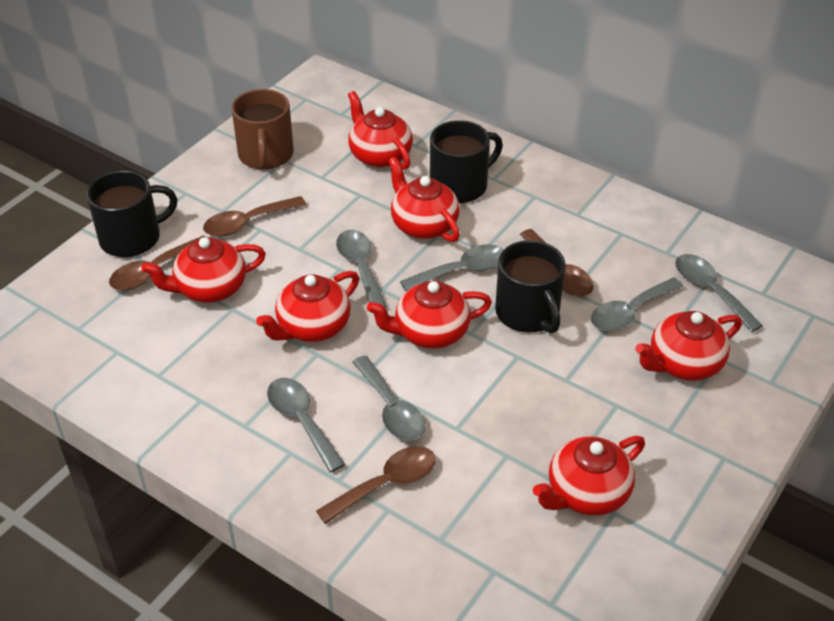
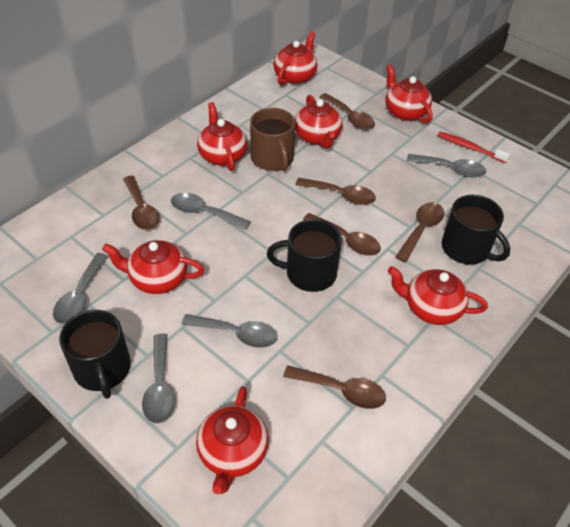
brown spoon: [109,236,205,290] [203,196,306,237] [316,446,436,524] [520,229,593,297] = 4 -> [123,175,160,230] [283,365,386,409] [295,178,376,205] [303,213,381,256] [320,93,375,130] [395,202,444,262] = 6
grey spoon: [267,378,346,473] [336,230,387,308] [352,356,426,441] [400,244,504,291] [591,277,684,331] [675,254,763,332] = 6 -> [53,253,108,324] [142,334,176,424] [171,193,251,229] [181,314,278,348] [407,154,486,177] = 5
red toothbrush: none = 0 -> [437,132,510,163] = 1

